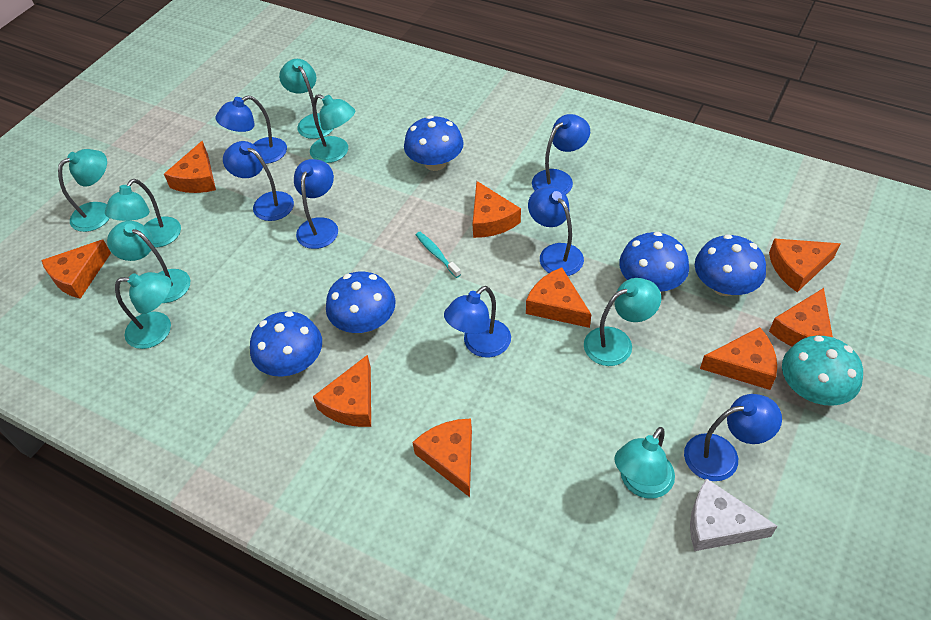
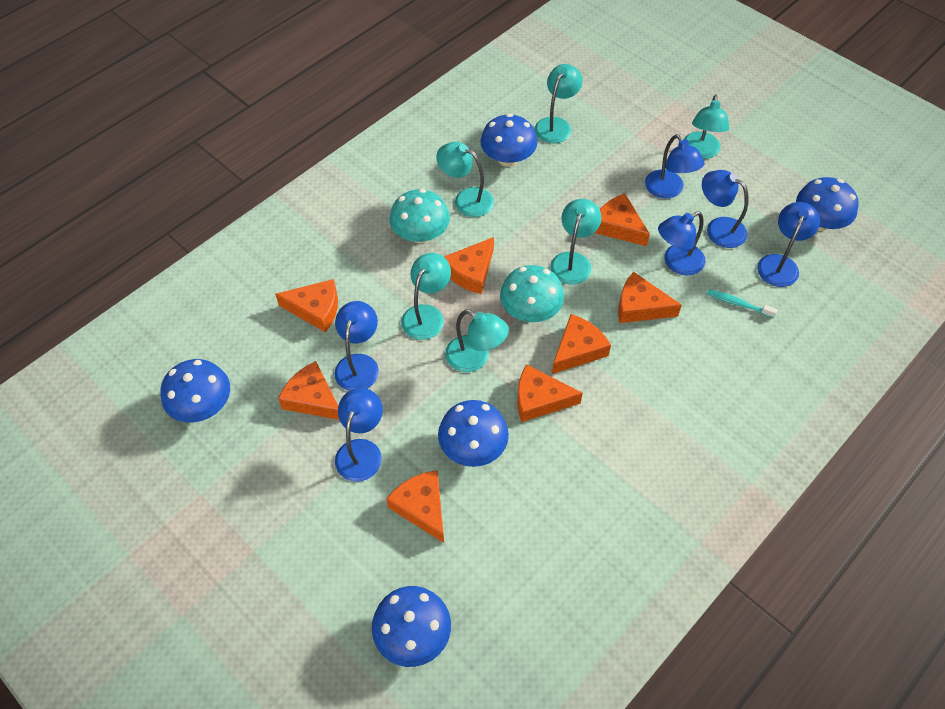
blue lamp: [216,96,287,164] [223,141,294,221] [294,159,338,249] [444,286,511,358] [528,187,584,276] [532,114,590,195] [684,394,782,481] = 7 -> [334,301,379,391] [335,388,383,482] [645,134,705,199] [658,211,705,276] [702,170,748,248] [757,202,820,287] = 6
orange cheese: [41,240,111,299] [164,141,216,193] [313,355,371,427] [412,419,472,497] [472,181,521,238] [526,267,591,328] [700,327,777,390] [769,238,841,292] [769,288,833,346] = 9 -> [275,279,338,333] [278,361,339,420] [386,470,444,543] [444,237,494,294] [517,364,583,422] [552,314,611,374] [595,193,650,246] [618,272,682,323] = 8
turquoise lamp: [58,149,110,232] [105,179,181,248] [107,221,190,303] [115,272,172,349] [279,59,333,139] [310,94,355,163] [584,278,661,366] [614,427,675,499] = 8 -> [401,253,451,340] [436,142,494,217] [445,310,509,372] [535,64,583,143] [550,199,602,285] [684,95,730,159] = 6
turquoise mushroom: [782,336,863,406] = 1 -> [390,189,450,243] [500,265,564,322] = 2
white cheese: [690,478,778,551] = 1 -> none = 0

